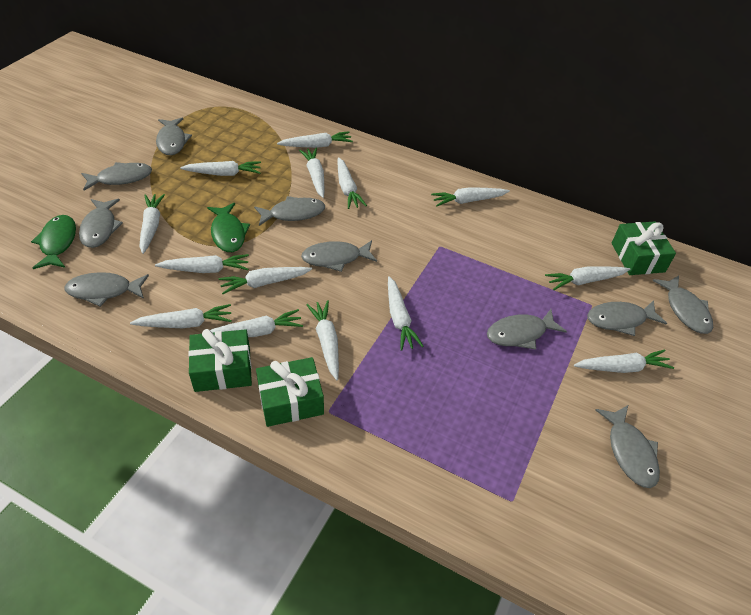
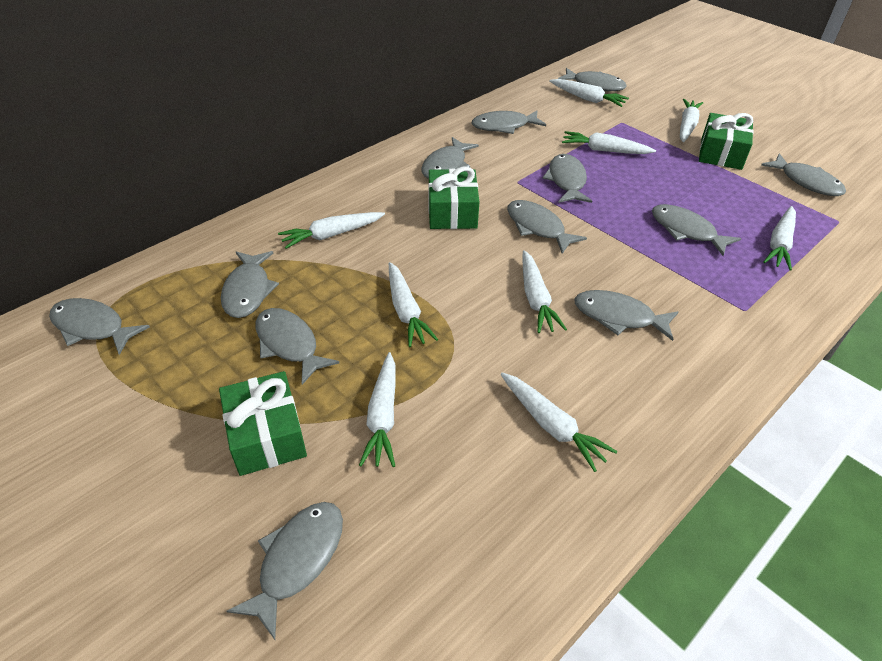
green fish: [31,215,76,269] [207,203,250,252] = 2 -> none = 0
grey fish: [64,272,149,307] [79,199,123,248] [81,162,152,191] [156,117,192,155] [254,196,325,226] [301,240,377,272] [487,309,567,350] [587,300,667,336] [595,405,660,488] [652,276,713,334] = 10 -> [49,298,150,355] [221,251,279,318] [227,502,343,640] [256,308,339,384] [422,137,479,179] [472,110,546,134] [507,200,587,254] [543,154,592,203] [558,68,627,91] [574,290,678,341] [652,204,741,256] [761,153,846,196] = 12
white carrot: [130,304,232,328] [139,194,165,254] [155,254,249,273] [180,161,261,176] [210,309,303,337] [219,267,312,294] [277,131,353,148] [299,148,324,198] [306,300,339,380] [337,157,367,209] [388,276,424,351] [431,187,510,206] [545,266,630,290] [574,350,674,373] = 14 -> [278,212,385,249] [359,352,396,467] [389,262,438,347] [501,372,617,472] [522,250,567,333] [549,79,629,107] [562,131,656,154] [680,99,703,142] [763,206,796,271] = 9

